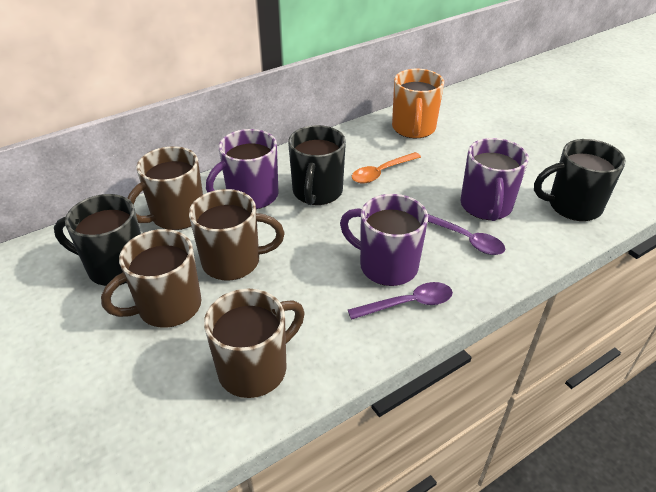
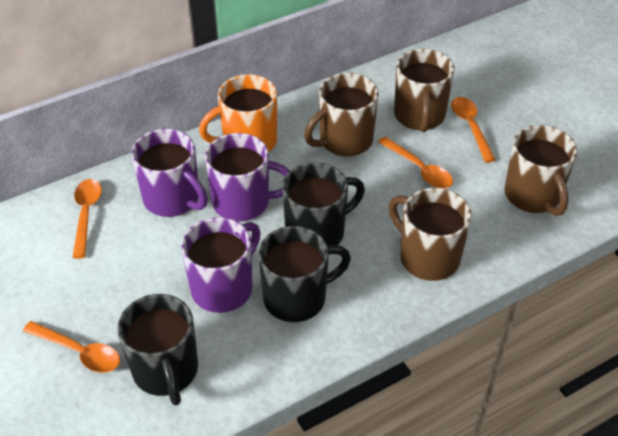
orange spoon: [352,152,421,183] = 1 -> [23,321,120,373] [72,179,102,259] [378,137,453,188] [451,97,495,163] = 4
purple spoon: [348,282,453,320] [428,214,505,255] = 2 -> none = 0

